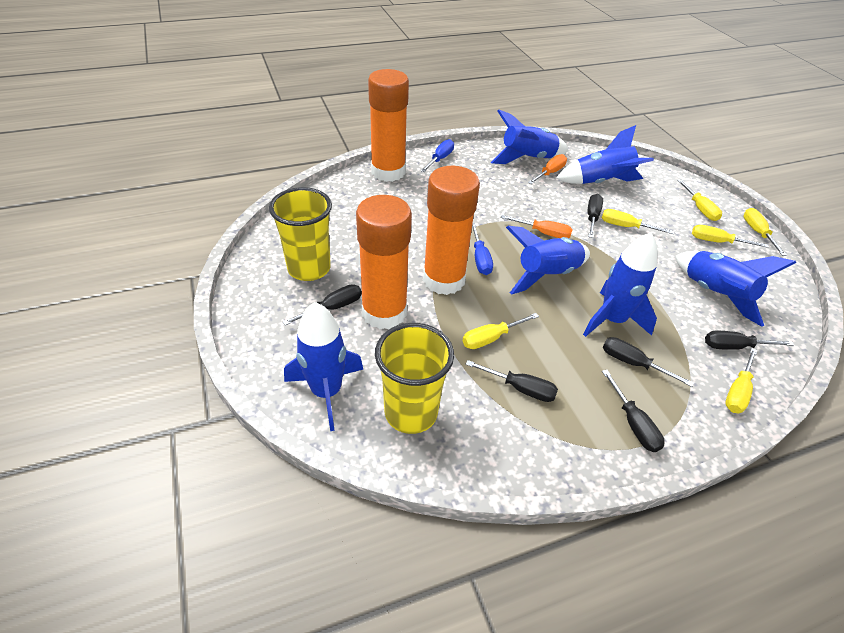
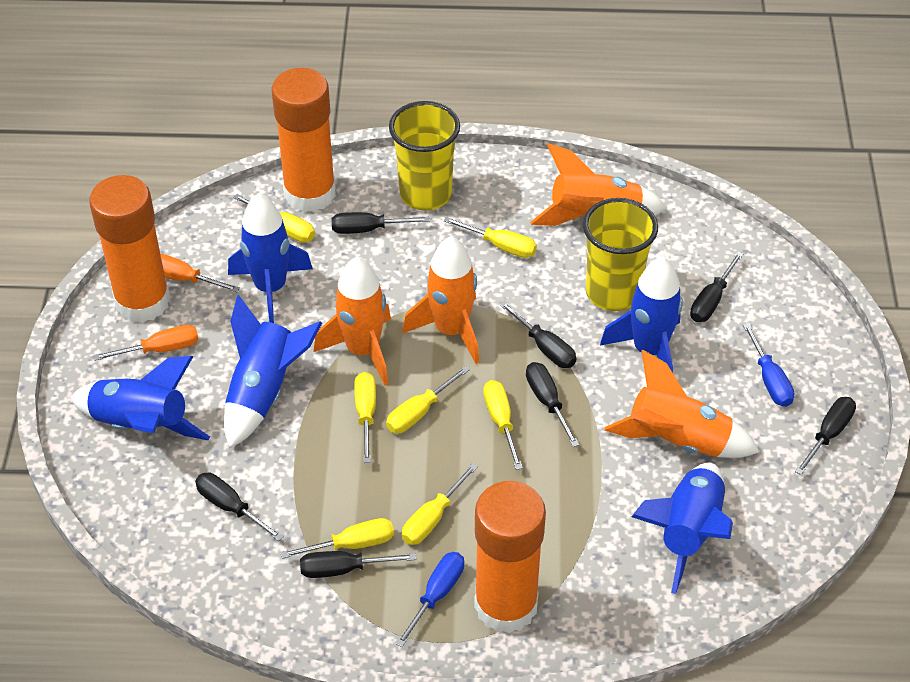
black screwdriver: [283,284,362,326] [465,360,558,402] [588,194,603,238] [602,370,665,452] [603,337,694,387] [705,331,794,350] = 6 -> [195,472,284,541] [300,551,416,578] [332,212,430,234] [499,301,576,368] [526,362,579,447] [690,252,743,322] [795,397,856,475] = 7
blue rocket: [284,302,363,431] [491,109,569,164] [506,226,590,294] [556,125,654,184] [583,232,657,337] [675,251,796,327] = 6 -> [70,356,210,440] [224,295,322,449] [228,193,313,323] [600,257,683,373] [632,463,733,594] = 5
orange rocket: none = 0 -> [314,257,391,386] [402,236,479,364] [530,143,667,226] [604,350,760,458] = 4
yellow screwdriver: [463,313,539,349] [602,209,674,234] [677,179,722,221] [692,225,769,248] [725,348,757,413] [743,208,787,256] = 6 -> [233,194,315,243] [280,518,394,559] [354,372,376,463] [386,366,470,433] [402,463,478,545] [444,217,537,258] [483,380,523,470] = 7

